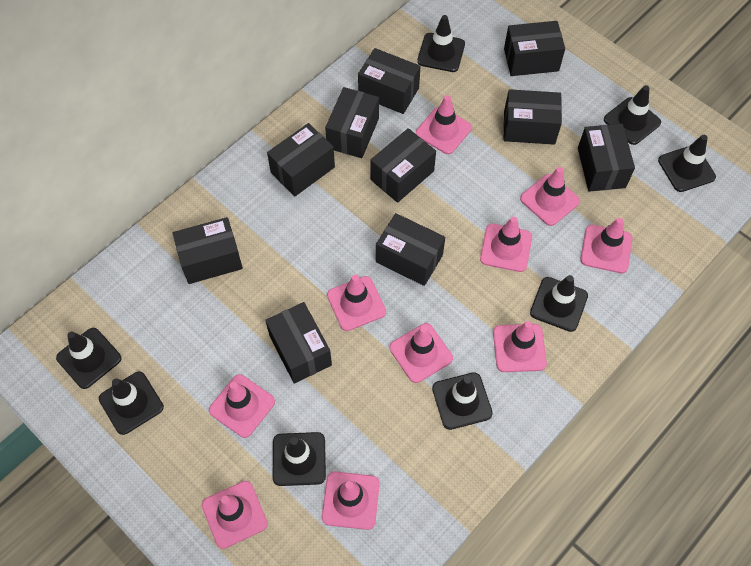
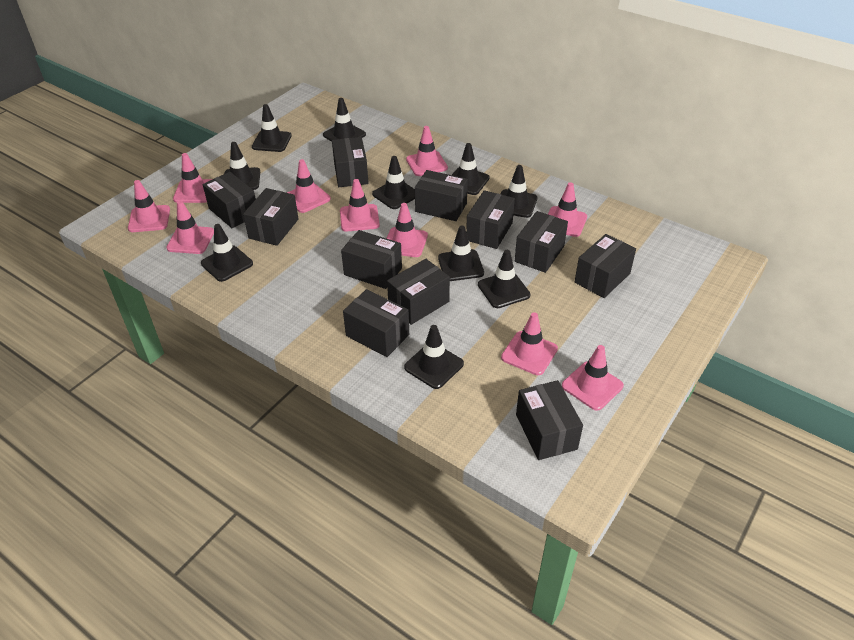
black box: [173,217,243,284] [265,302,332,383] [267,123,335,197] [325,87,379,158] [358,48,421,114] [370,128,436,203] [376,213,445,286] [504,21,565,76] [504,89,562,145] [578,124,635,192] = 10 -> [203,172,256,228] [243,188,299,246] [332,137,369,187] [341,230,402,289] [343,289,409,357] [387,259,450,325] [415,170,468,221] [466,190,515,249] [515,211,568,273] [516,380,583,460] [575,234,636,298] = 11
black traffic cone: [56,328,121,389] [99,372,164,435] [273,432,326,486] [417,15,465,72] [432,372,493,430] [530,275,588,332] [604,85,661,145] [658,135,716,192] = 8 -> [201,224,253,282] [224,142,260,190] [252,104,292,152] [323,98,366,142] [372,156,415,209] [404,325,464,389] [438,226,484,281] [452,143,490,195] [478,250,530,308] [501,165,537,218] = 10

